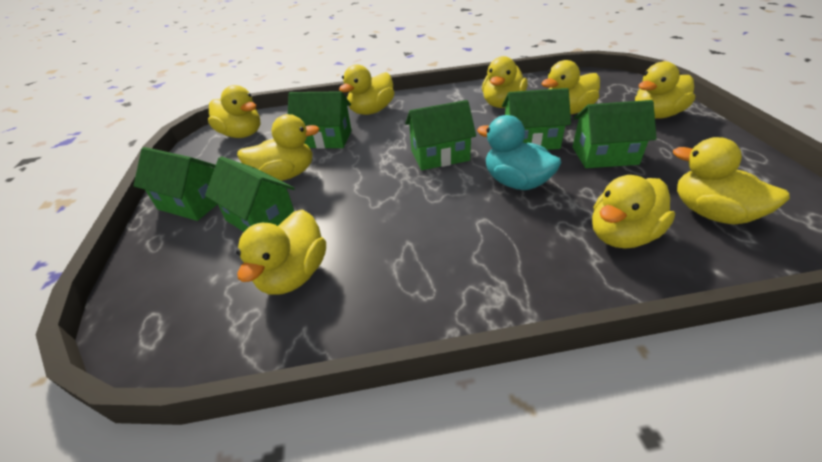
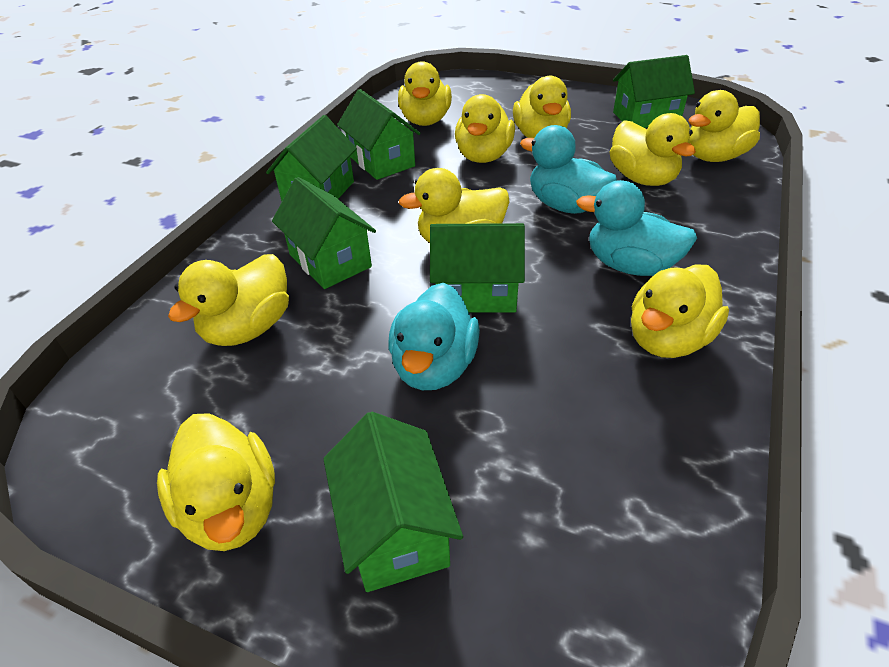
turquoise duck: [477,115,561,190] = 1 -> [388,283,480,390] [520,125,617,214] [576,180,697,276] = 3

